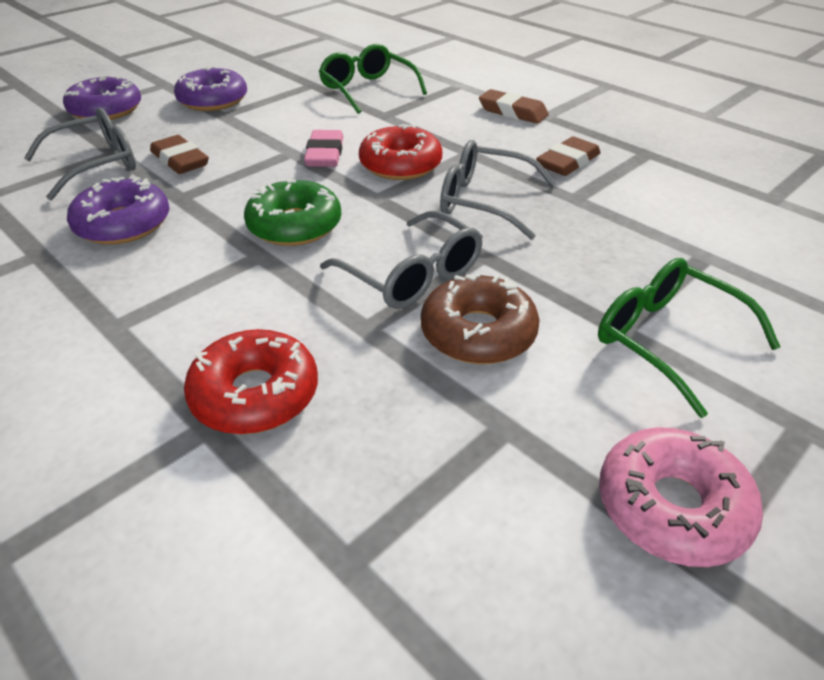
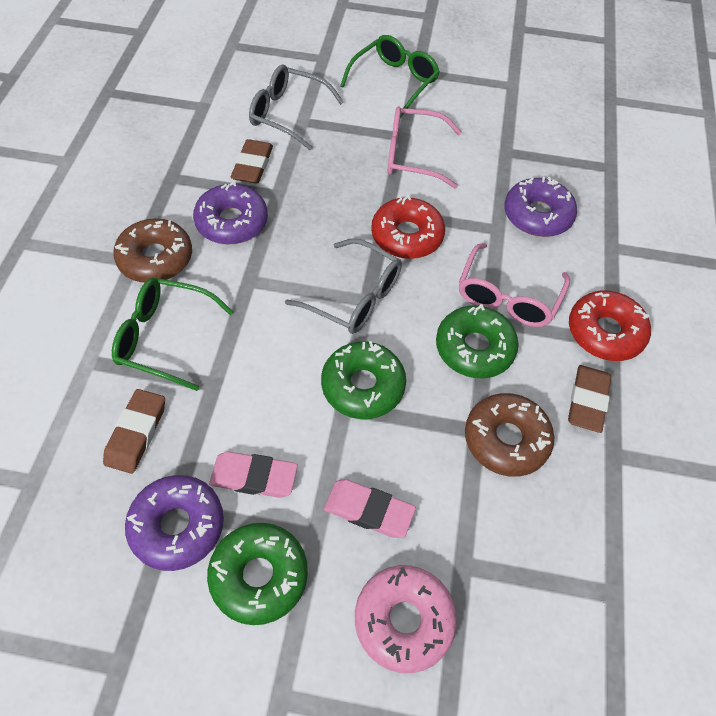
brown donut: [421,273,540,364] = 1 -> [113,218,192,283] [465,393,554,477] = 2
green donut: [244,179,341,246] = 1 -> [207,523,308,625] [321,341,406,419] [436,304,519,378] = 3
grey glasses: [24,108,136,200] [320,211,483,309] [440,140,556,240] = 3 -> [249,65,344,150] [285,238,402,334] = 2
pink eraser: [304,130,343,167] = 1 -> [209,451,298,498] [324,479,416,538] = 2
pink glasses: none = 0 -> [388,106,462,188] [459,243,570,327] = 2

